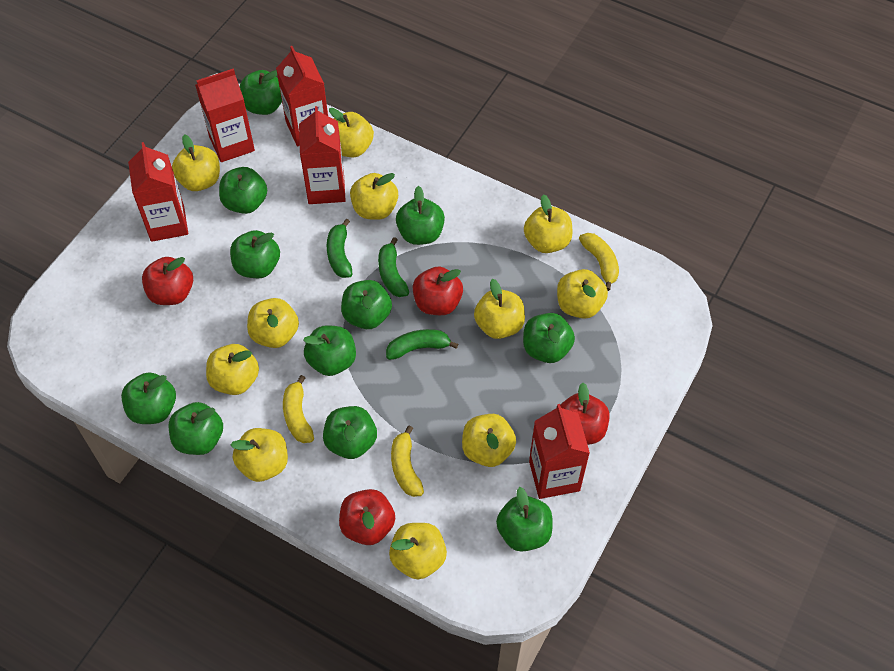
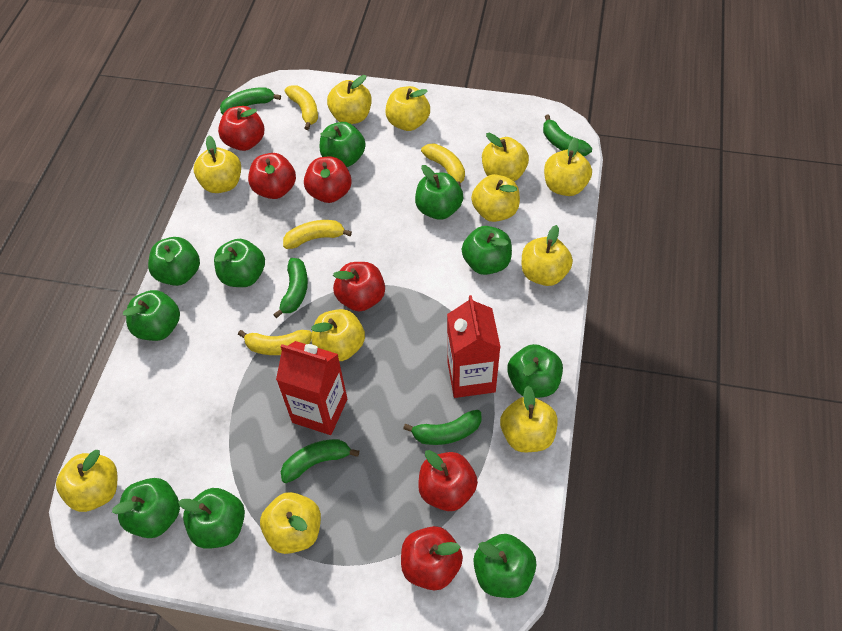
green apple: [121,372,176,424] [169,402,223,455] [219,167,267,214] [230,230,280,278] [240,70,282,115] [303,325,356,376] [323,406,377,459] [341,280,392,329] [396,186,445,245] [496,487,553,552] [523,313,575,363] = 11 -> [112,478,180,538] [123,290,180,341] [148,237,200,286] [178,488,245,549] [214,239,265,287] [320,122,366,167] [415,165,463,220] [462,226,512,275] [473,534,536,598] [507,344,563,398] = 10
green banana: [327,219,352,278] [378,237,409,297] [386,329,458,360] = 3 -> [220,87,281,115] [273,258,308,319] [281,439,359,483] [403,410,482,445] [543,114,592,156] = 5
red apple: [142,257,193,305] [339,489,395,545] [413,266,463,315] [561,383,609,445] = 4 -> [218,106,264,151] [248,153,296,199] [304,156,352,203] [333,262,385,311] [401,526,463,590] [418,450,478,511] = 6
red carton: [128,142,188,242] [196,68,255,162] [276,46,328,146] [299,106,346,204] [529,404,590,499] = 5 -> [276,341,347,435] [447,295,500,398] = 2
yellow banana: [283,375,314,443] [391,425,424,497] [579,233,619,291] = 3 -> [238,330,312,355] [283,220,352,249] [285,85,318,130] [421,143,465,187] = 4

